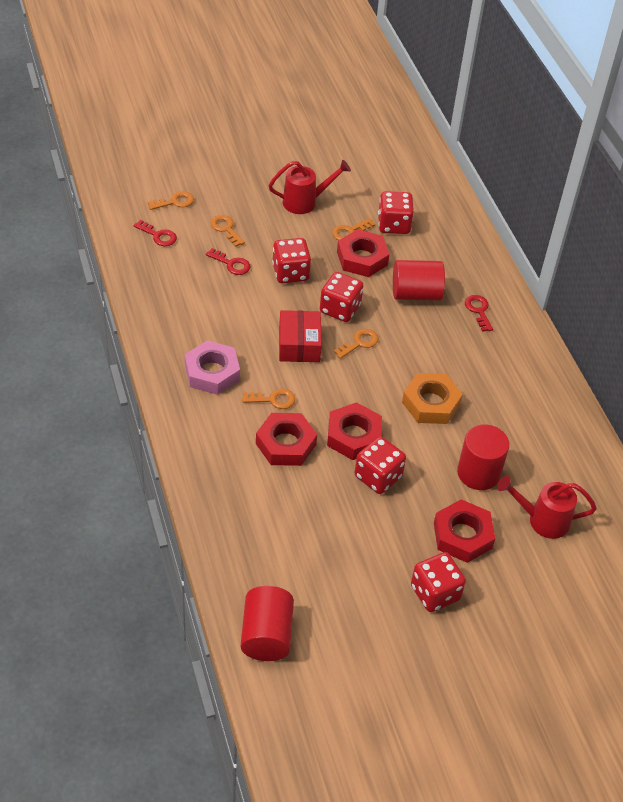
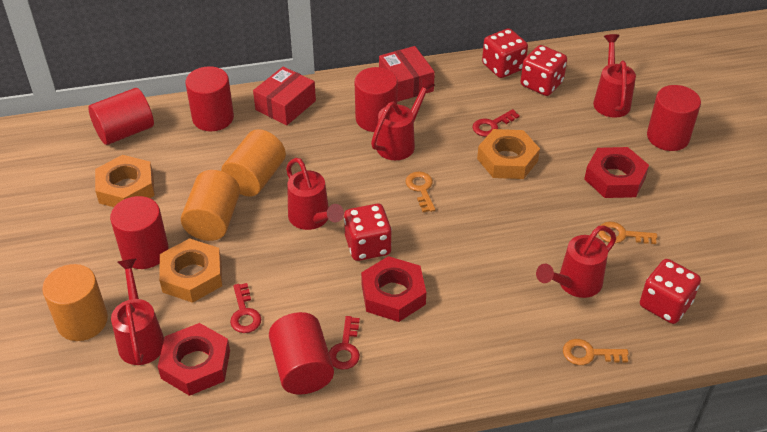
orange cylinder: none = 0 -> [42,264,108,341] [181,170,240,241] [221,129,286,197] = 3
orange key: [148,191,194,210] [210,215,245,247] [242,389,295,409] [332,218,375,240] [334,329,378,359] = 5 -> [406,171,435,212] [563,339,629,365] [598,222,657,244] = 3
orange nut: [402,373,463,424] = 1 -> [95,155,155,207] [159,238,222,303] [477,129,540,179] = 3
pink nut: [185,340,240,395] = 1 -> none = 0
red box: [279,310,322,362] = 1 -> [253,67,316,126] [379,46,435,102] = 2
red cylinder: [241,586,294,661] [393,260,445,300] [457,424,509,490] = 3 -> [88,88,154,145] [110,196,169,269] [186,66,234,131] [269,312,334,394] [355,67,398,132] [647,85,701,151] = 6
red dice: [272,238,311,283] [320,272,363,322] [355,436,406,494] [378,191,414,234] [411,552,466,612] = 5 -> [344,204,392,261] [482,28,528,78] [521,45,567,96] [640,259,701,324] = 4
red nut: [256,413,317,466] [327,402,382,460] [337,229,389,277] [434,499,495,563] = 4 -> [158,323,230,396] [361,256,426,322] [584,147,649,198] = 3
red watering can: [269,160,351,214] [497,476,597,539] = 2 -> [111,258,164,365] [286,158,344,230] [371,78,435,160] [536,226,616,298] [593,34,636,118] = 5

